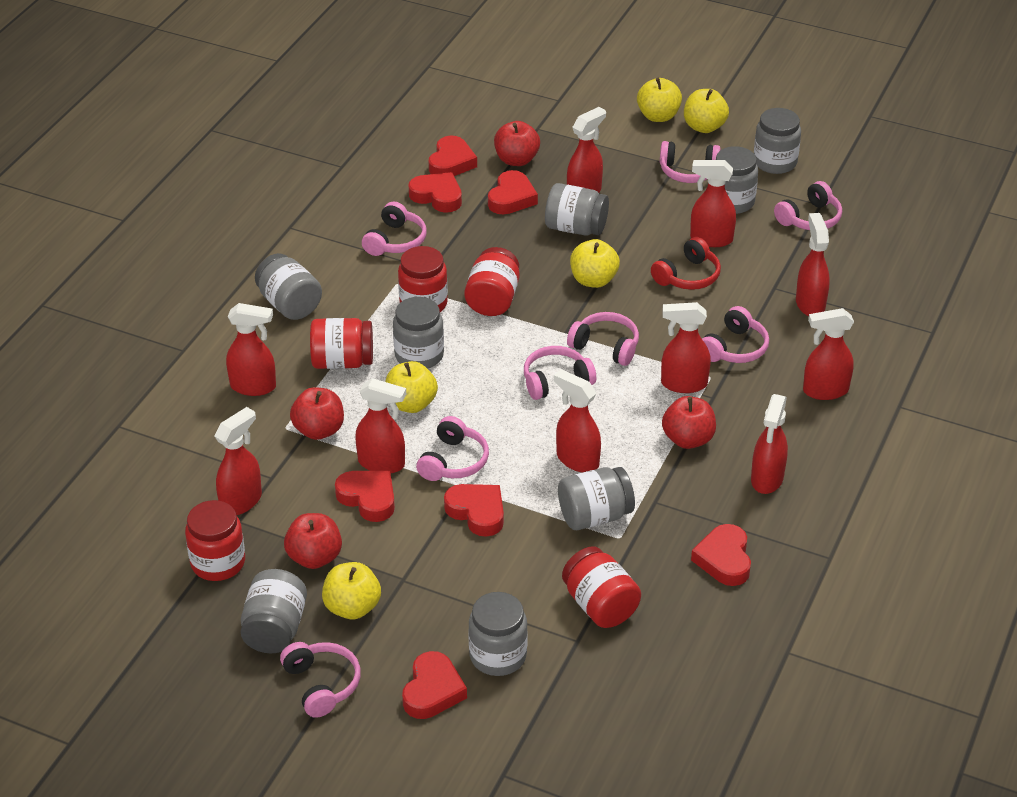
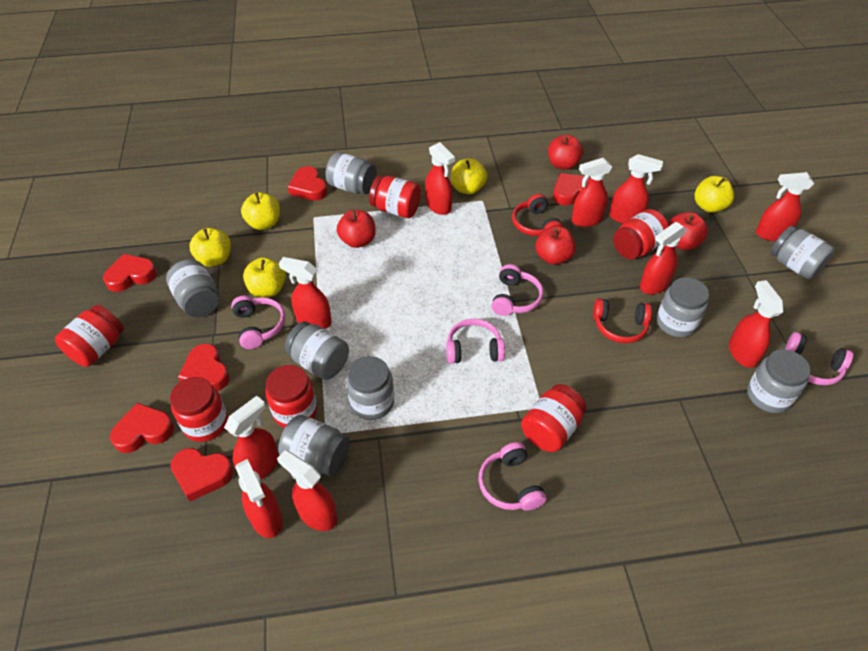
pink headphones: [280,642,361,718] [362,201,427,256] [416,416,489,481] [524,346,596,400] [567,312,639,366] [660,141,721,183] [702,306,769,363] [774,181,842,230] = 8 -> [231,296,285,349] [447,319,505,364] [478,442,546,511] [491,264,543,316] [785,332,853,385] = 5
red headphones: [651,237,721,290] = 1 -> [512,194,563,236] [593,298,652,343] = 2
red heart: [335,471,395,522] [402,651,467,719] [409,172,462,213] [429,135,477,176] [444,484,504,537] [488,170,538,215] [691,524,751,586] = 7 -> [103,254,157,292] [110,403,174,453] [171,448,234,501] [178,344,230,391] [288,166,327,201] [553,173,590,206] = 6
red jar: [185,500,245,581] [310,318,373,369] [398,246,448,312] [464,247,519,316] [562,547,641,628] = 5 -> [55,305,124,367] [170,377,228,442] [265,365,317,428] [369,175,421,218] [521,384,586,452] [613,209,669,259] = 6

